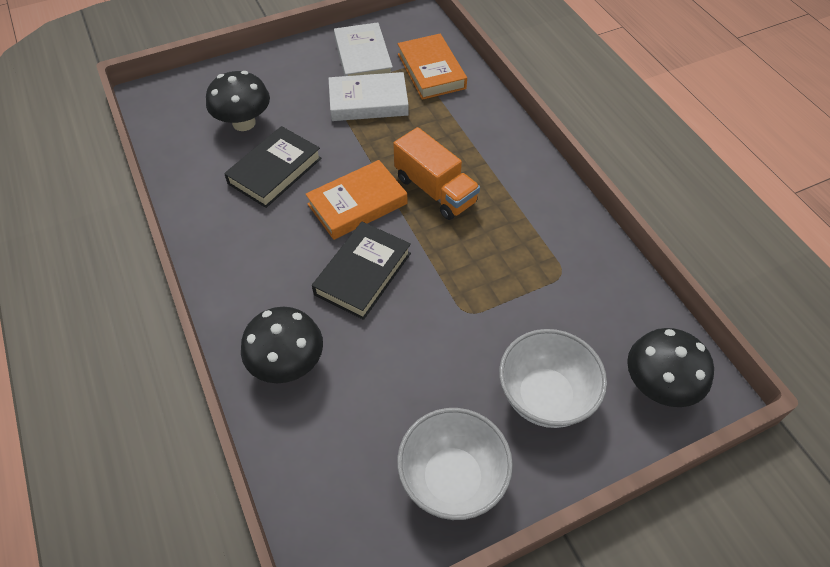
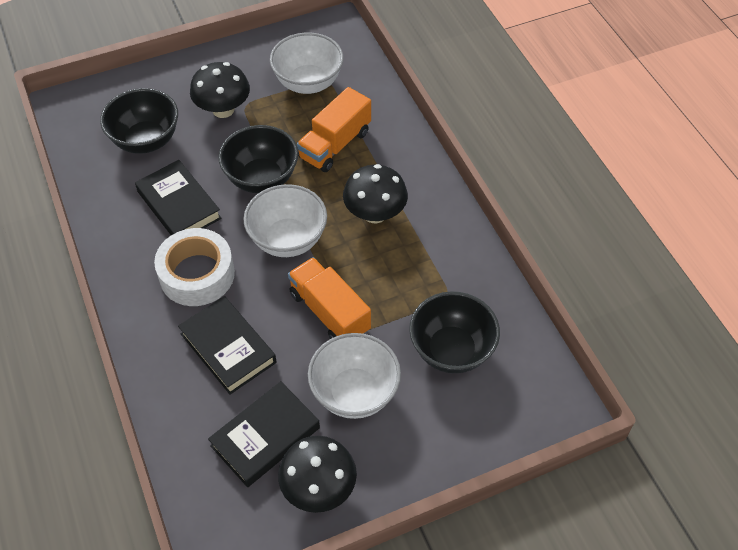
black book: [224,126,322,208] [312,222,411,320] = 2 -> [135,160,222,235] [178,296,277,394] [208,381,320,487] = 3
black bowl: none = 0 -> [100,88,178,154] [218,125,298,193] [409,291,500,373] = 3
orange book: [306,160,407,240] [398,34,467,100] = 2 -> none = 0
orange truck: [393,127,480,220] = 1 -> [288,257,371,339] [297,87,371,172] = 2
white book: [329,72,409,121] [334,22,393,76] = 2 -> none = 0
white bowl: [397,408,513,520] [499,329,607,428] = 2 -> [243,184,327,257] [270,32,343,94] [308,333,401,419] = 3
white tape: none = 0 -> [154,228,235,306] = 1

